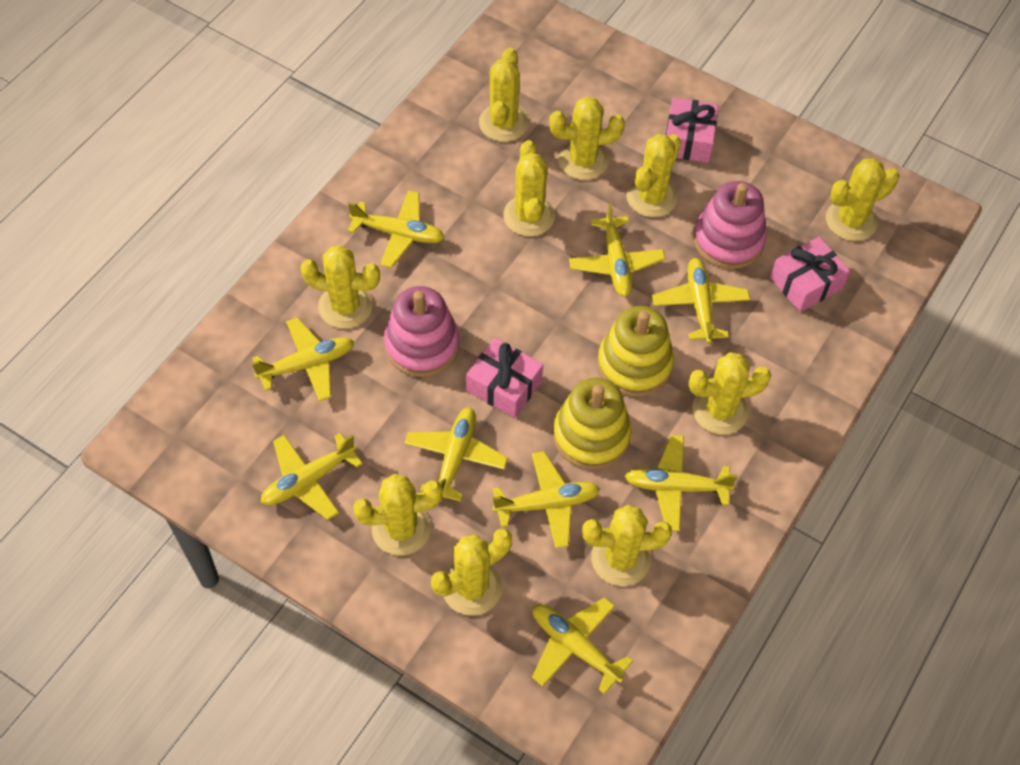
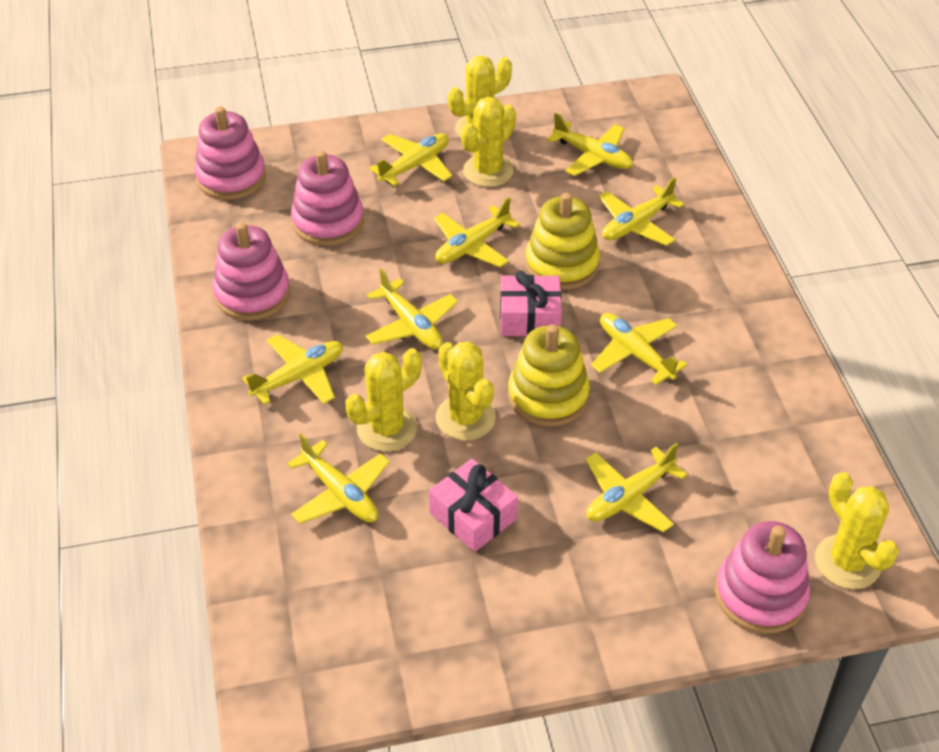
pink gift: [466,338,543,418] [666,98,719,163] [770,237,850,312] = 3 -> [429,459,518,552] [500,271,562,336] = 2
pink stacking toy: [384,286,460,377] [693,181,767,269] = 2 -> [194,106,266,200] [212,222,290,321] [291,150,364,246] [715,521,810,634] = 4
yellow cactus: [300,245,380,329] [353,474,443,556] [431,528,512,616] [479,48,529,142] [503,140,555,236] [549,96,625,180] [582,505,672,586] [626,134,681,217] [689,352,771,435] [826,158,899,241] = 10 -> [346,348,422,452] [435,341,496,441] [448,56,512,138] [461,97,516,187] [815,472,899,589] = 5

